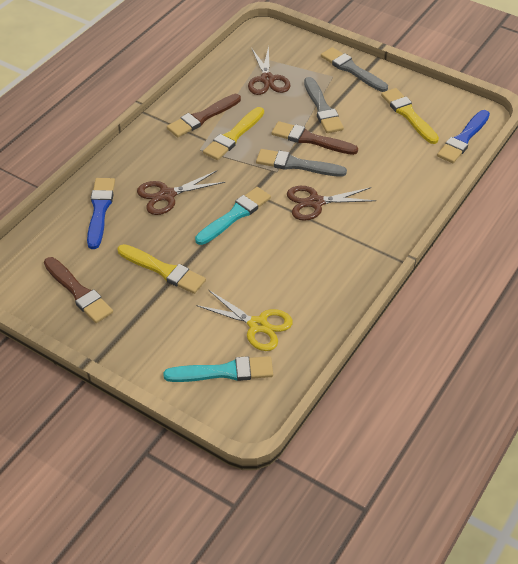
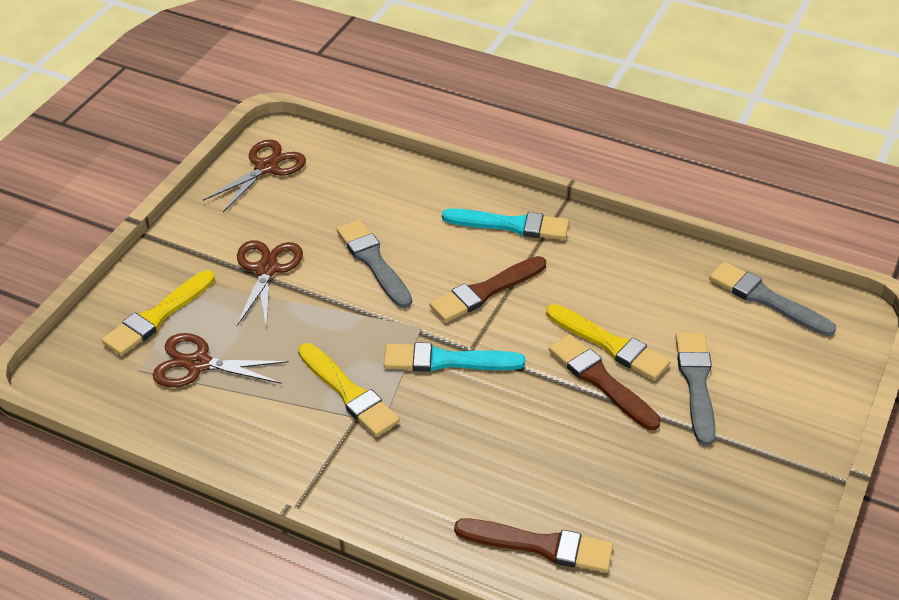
blue brush: [87,178,115,249] [437,110,490,163] = 2 -> none = 0
yellow scissors: [196,290,293,351] = 1 -> none = 0

